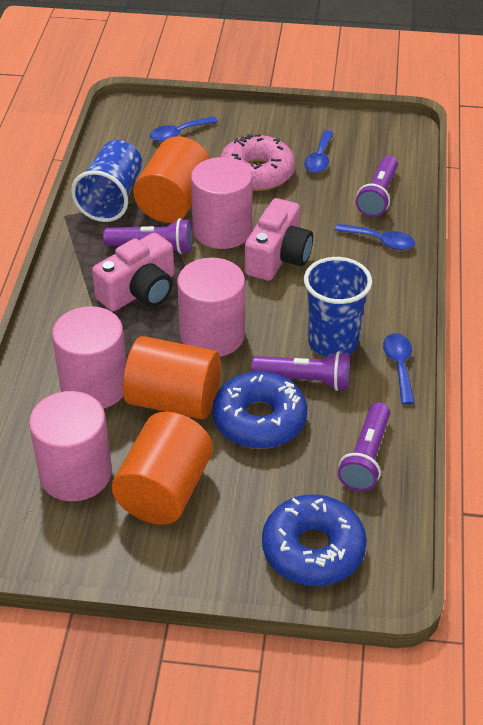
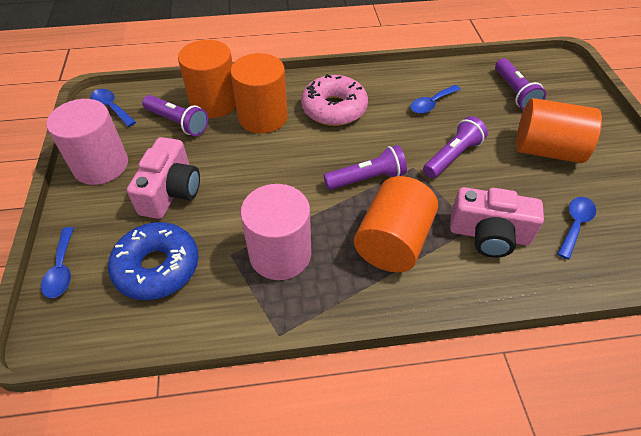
blue cup: [71,140,142,222] [304,257,372,357] = 2 -> none = 0
blue donut: [212,371,307,449] [262,494,367,586] = 2 -> [108,222,199,300] = 1
orange cylinder: [112,411,213,525] [123,336,221,420] [133,136,210,223] = 3 -> [178,40,236,118] [230,53,288,134] [354,176,438,272] [516,98,602,163] = 4
pink cylinder: [29,391,112,501] [52,306,126,409] [177,258,245,357] [191,157,253,249] = 4 -> [46,99,128,185] [240,184,311,280] = 2

